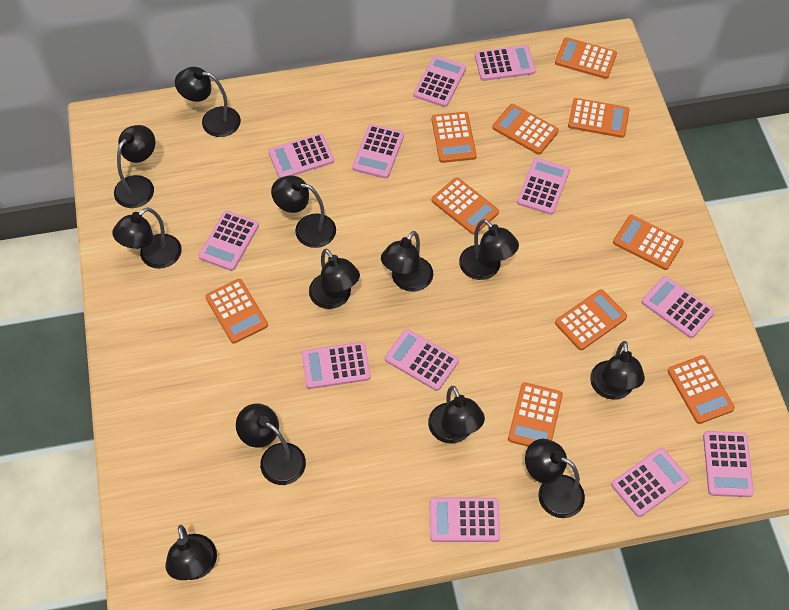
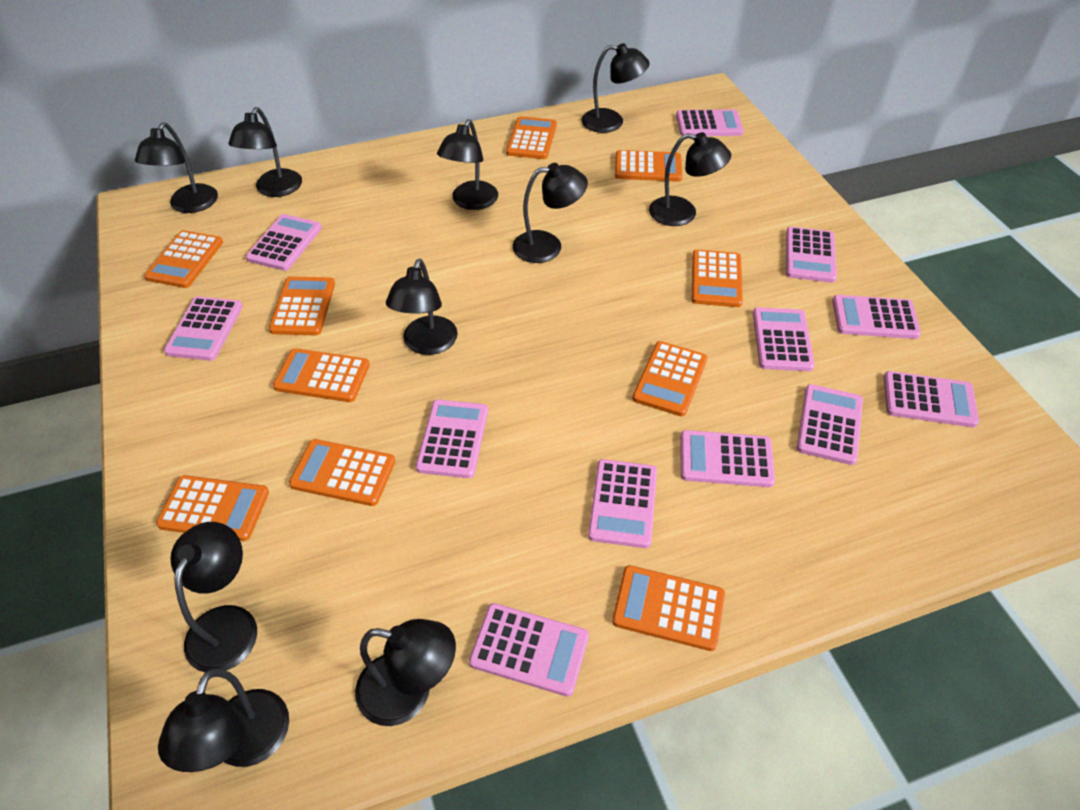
black lamp: [112,207,182,269] [114,125,155,208] [166,525,217,580] [175,67,241,137] [236,403,306,485] [271,175,336,248] [309,249,360,309] [381,231,433,292] [428,386,485,443] [459,219,519,280] [525,439,585,518] [590,341,645,400] = 12 -> [135,122,218,213] [158,669,289,772] [170,522,257,673] [228,107,302,197] [355,619,456,726] [386,259,458,355] [437,119,498,210] [513,163,588,263] [582,43,650,133] [649,132,731,226] = 10

